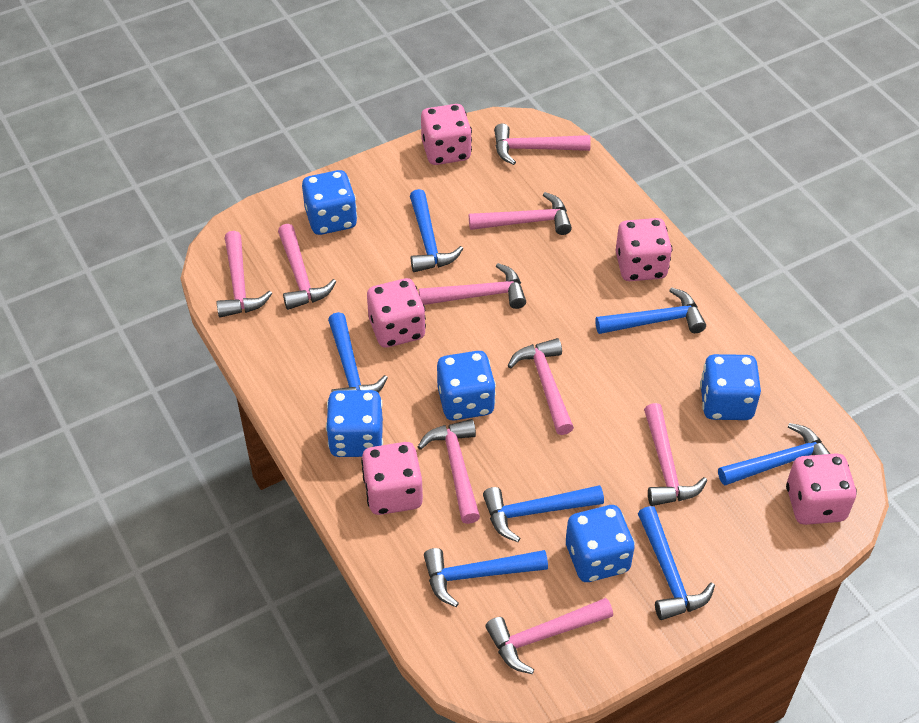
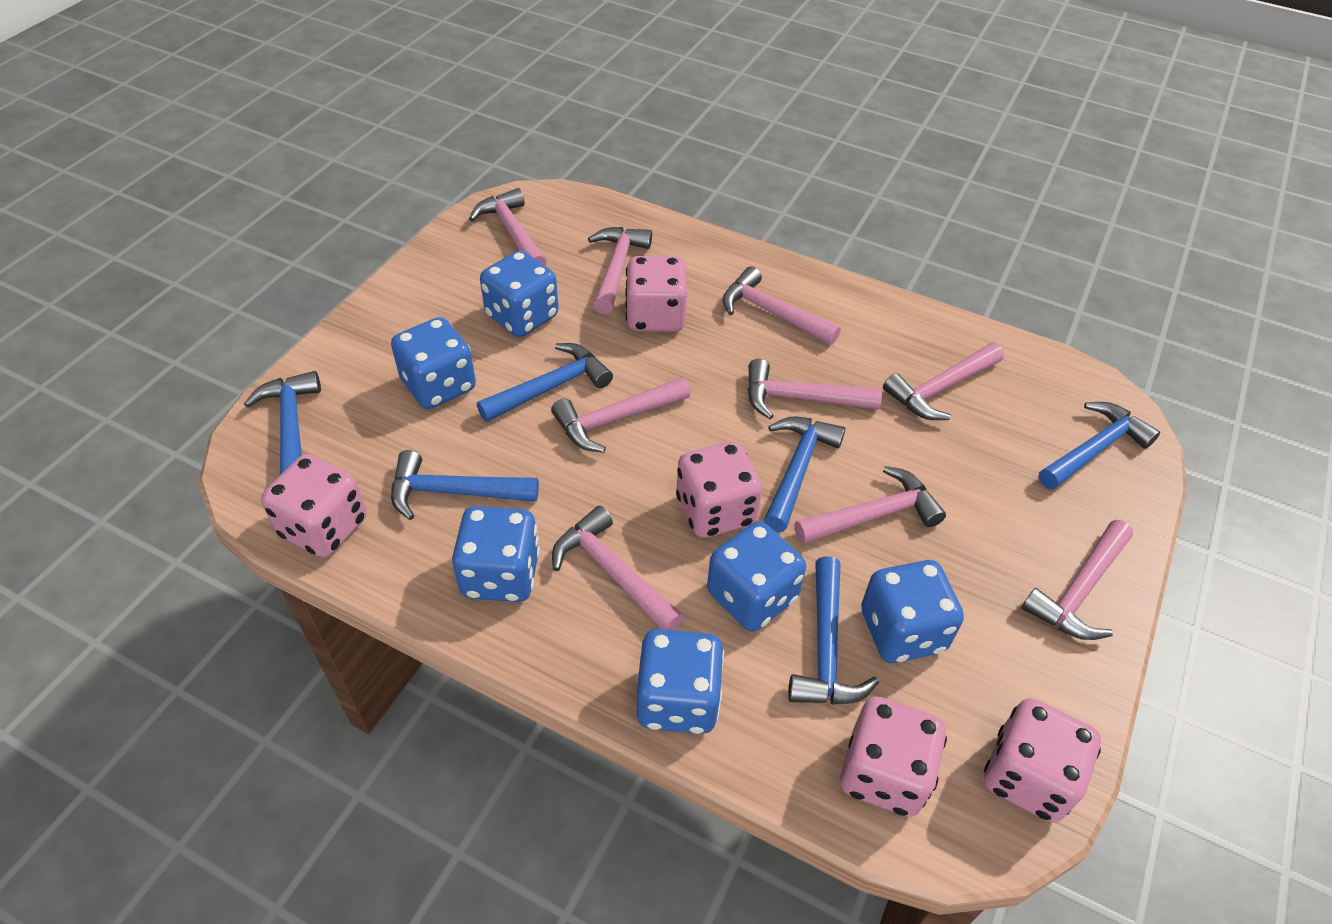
blue dice: [302,170,357,235] [326,390,383,457] [437,351,496,420] [566,505,635,582] [700,354,761,420] = 5 -> [391,317,476,409] [452,506,540,602] [480,250,559,337] [637,629,724,734] [707,521,806,631] [861,560,964,663] = 6
blue hammer: [328,312,388,392] [410,189,463,272] [424,548,548,607] [483,485,604,542] [595,287,706,334] [638,506,715,620] [718,423,830,485] = 7 -> [244,371,321,475] [391,450,539,520] [477,343,613,422] [764,416,846,532] [788,556,879,704] [1039,402,1160,490] = 6

